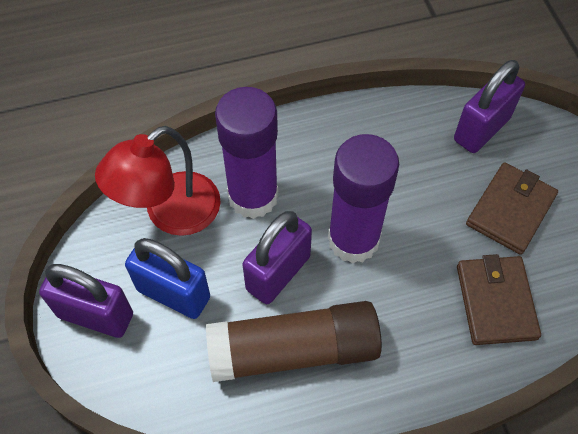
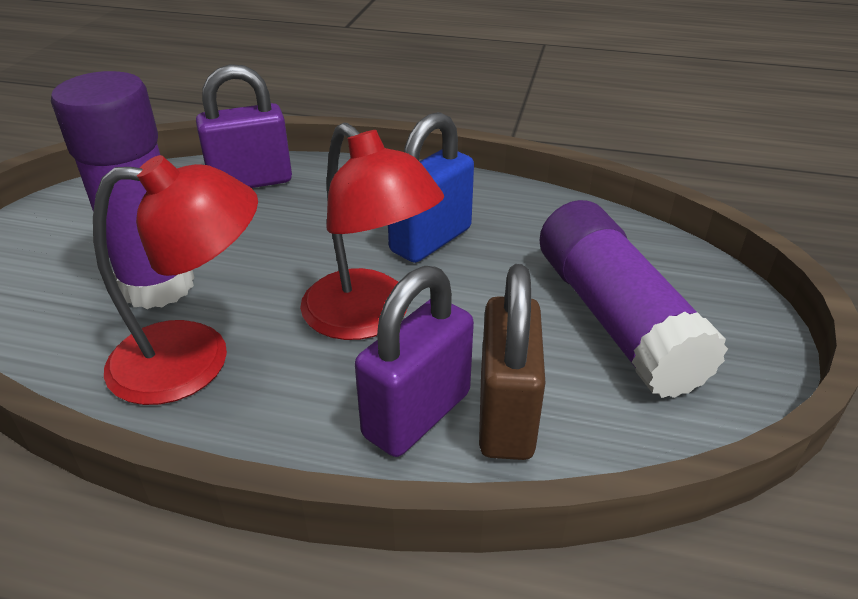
brown glue stick: [206,301,382,382] = 1 -> none = 0
brown padlock: none = 0 -> [479,264,545,460] = 1
brown wallet: [457,254,541,345] [466,162,558,255] = 2 -> none = 0
purple padlock: [39,264,133,338] [242,211,312,304] [454,60,525,153] = 3 -> [196,64,292,188] [355,266,474,457] = 2
red lamp: [95,126,221,236] = 1 -> [93,155,258,405] [300,123,444,340] = 2

